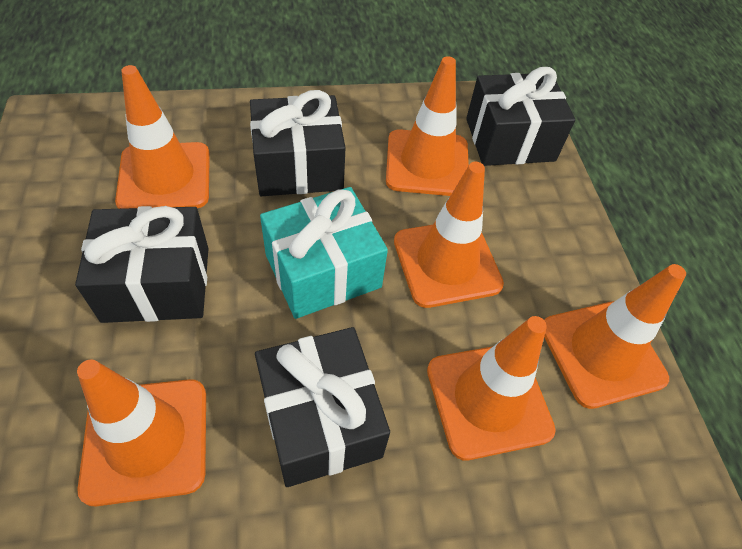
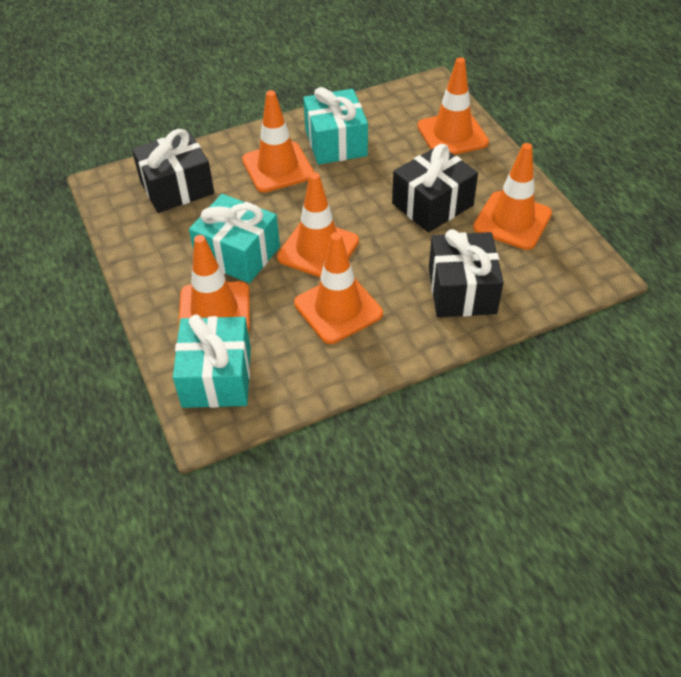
black gift: [75,206,209,323] [250,90,346,196] [255,327,390,487] [466,67,575,166] = 4 -> [132,129,214,213] [392,144,478,233] [429,229,504,317] = 3
turquoise gift: [260,187,388,319] = 1 -> [173,314,251,408] [189,194,280,283] [303,87,368,165] = 3

